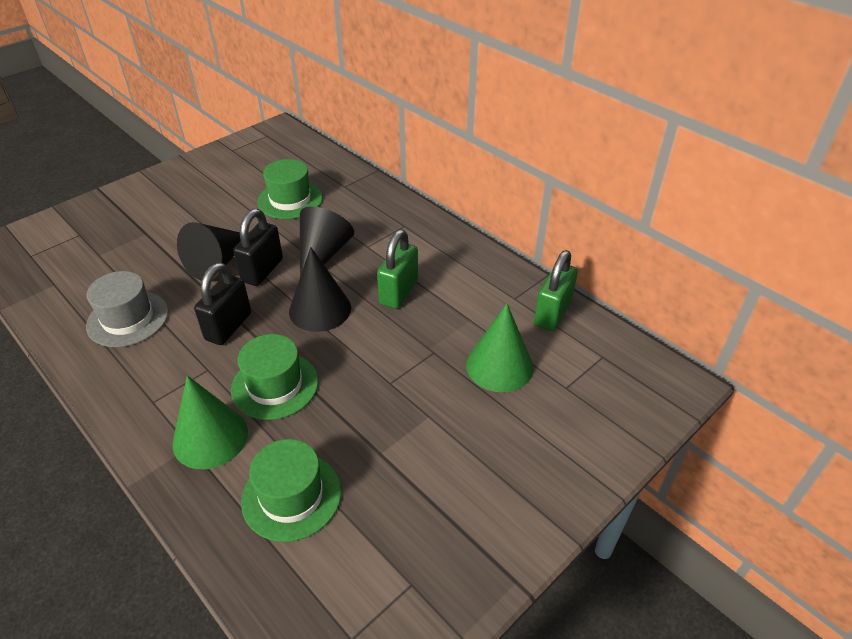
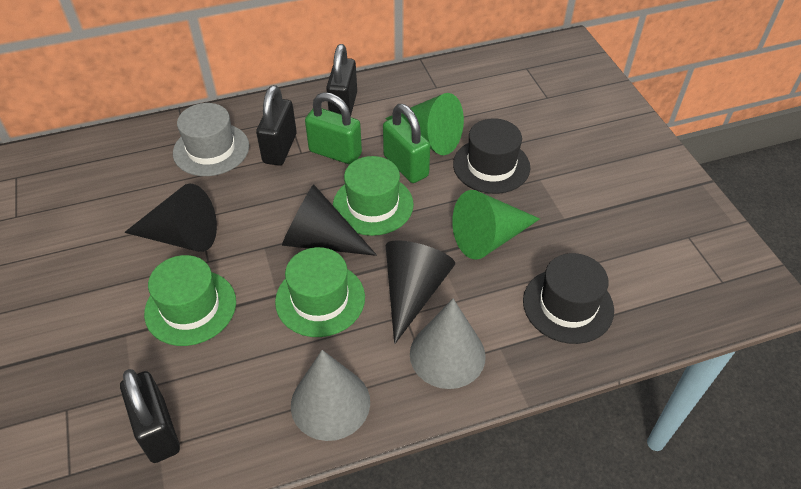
black hat: none = 0 -> [453,118,530,194] [523,253,614,344] = 2
black padlock: [194,263,251,345] [233,209,283,286] = 2 -> [120,369,180,463] [256,85,297,166] [326,44,357,117] = 3
grey cone: none = 0 -> [291,350,370,441] [410,299,486,389] = 2

